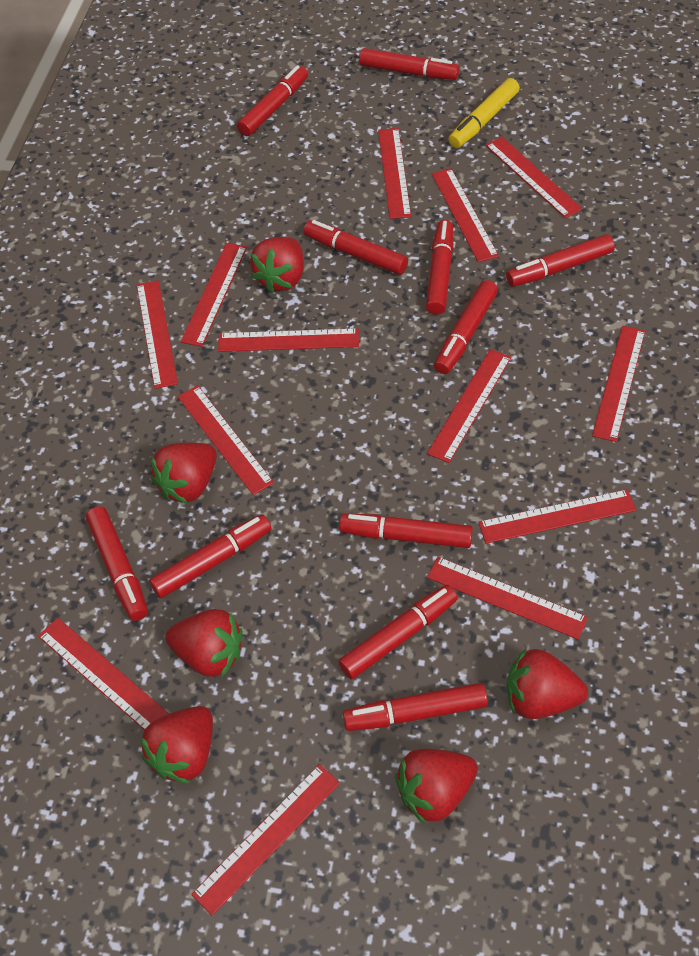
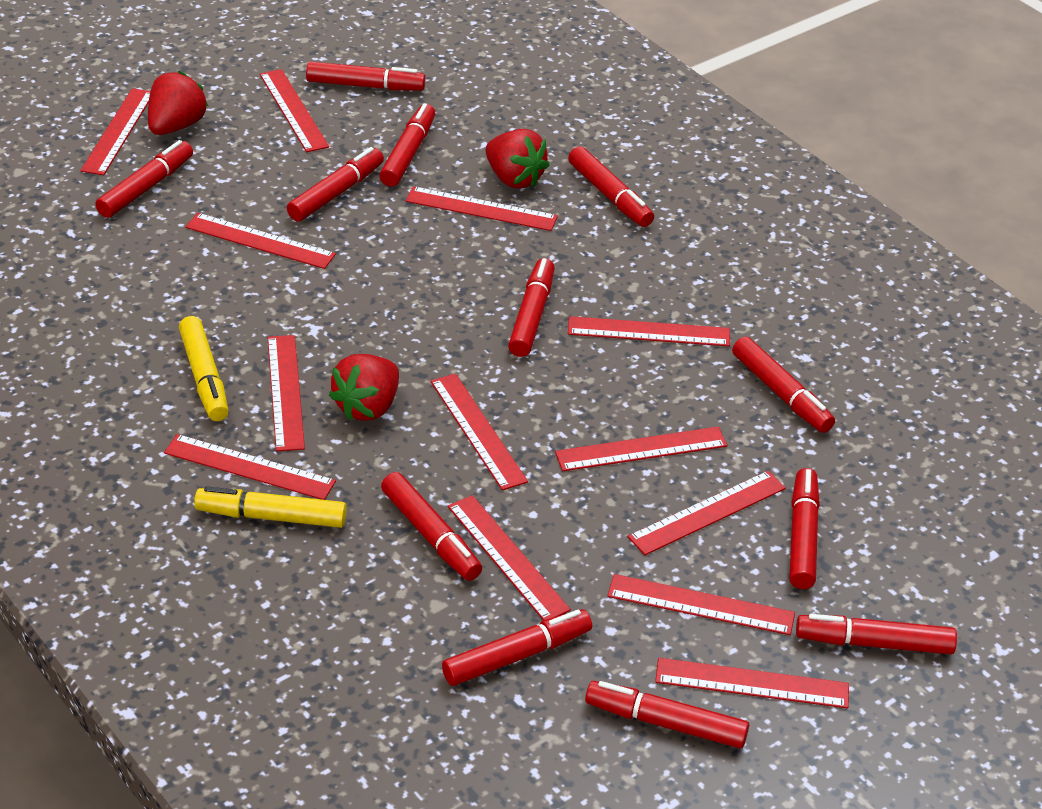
red marker: [86,506,148,621] [149,514,271,598] [237,65,308,136] [304,220,408,275] [338,585,458,679] [340,514,473,548] [343,683,488,731] [359,48,460,80] [426,220,453,315] [434,280,498,374] [506,234,615,287] = 11 -> [95,140,193,218] [287,147,384,222] [306,62,425,91] [379,103,435,187] [381,472,482,581] [442,609,592,686] [508,258,555,357] [568,146,654,227] [585,681,749,749] [732,336,835,433] [789,468,820,589] [796,614,957,655] = 12
red strawberry: [141,706,213,784] [151,443,217,504] [166,609,243,677] [250,237,304,293] [395,749,478,824] [507,649,588,719] = 6 -> [148,71,209,135] [329,354,399,421] [485,129,549,189] = 3
yellow marker: [448,78,520,148] = 1 -> [179,316,229,421] [194,486,347,528] = 2

